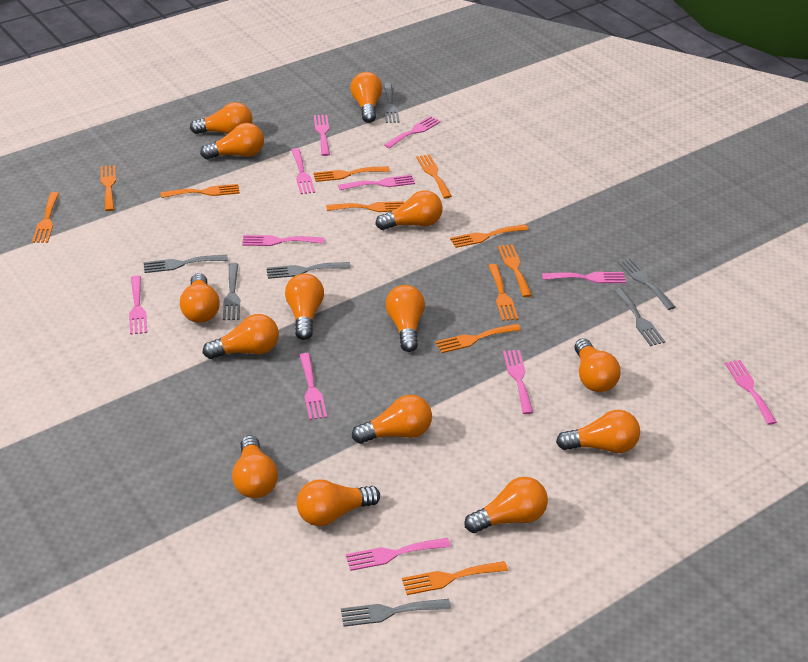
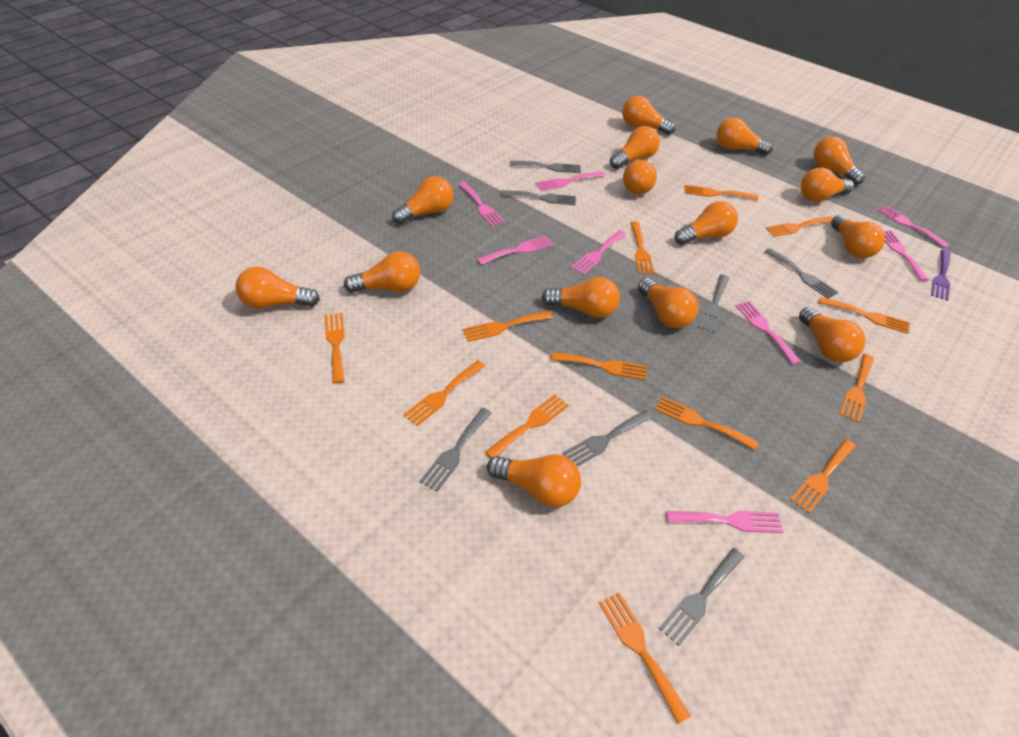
orange fork: [32,192,59,243] [100,165,116,211] [160,184,240,198] [313,166,390,182] [326,201,404,212] [402,561,508,595] [416,154,452,198] [435,324,521,353] [450,224,528,248] [488,264,518,321] [498,244,532,297] = 11 -> [324,313,345,384] [403,360,485,426] [462,311,553,342] [485,394,569,458] [550,352,647,380] [599,592,691,724] [631,222,655,274] [655,396,758,450] [684,185,759,200] [765,216,833,237] [790,439,856,513] [819,297,909,334] [839,354,874,423] = 13
orange light bulb: [180,273,220,323] [190,102,253,134] [200,123,264,159] [203,314,279,359] [232,435,278,498] [285,273,324,340] [297,479,380,526] [351,72,382,123] [352,395,432,444] [375,190,443,230] [386,285,425,352] [464,477,548,533] [556,410,640,453] [574,338,621,392] = 14 -> [235,267,320,309] [344,251,420,293] [392,176,453,224] [487,454,581,507] [542,277,620,318] [610,126,660,169] [622,96,675,135] [623,158,657,194] [638,278,698,328] [675,201,738,245] [716,118,773,155] [799,307,866,362] [800,168,854,202] [813,136,865,185] [831,215,885,258] = 15
pink fork: [129,275,147,335] [242,235,324,246] [291,148,315,194] [299,353,327,420] [314,115,330,156] [338,175,415,190] [346,538,451,571] [384,116,441,149] [503,350,533,414] [542,272,626,283] [725,360,777,425] = 11 -> [458,182,505,227] [477,235,554,265] [535,171,605,191] [571,230,626,275] [666,511,783,533] [736,301,801,365] [878,205,949,248] [883,231,929,281] = 8
purple fork: none = 0 -> [931,250,951,301] = 1

